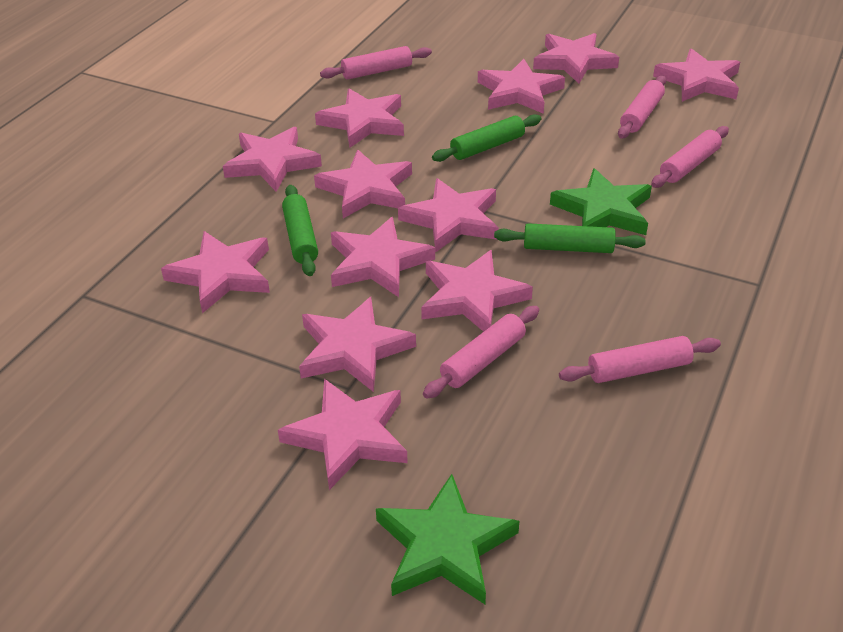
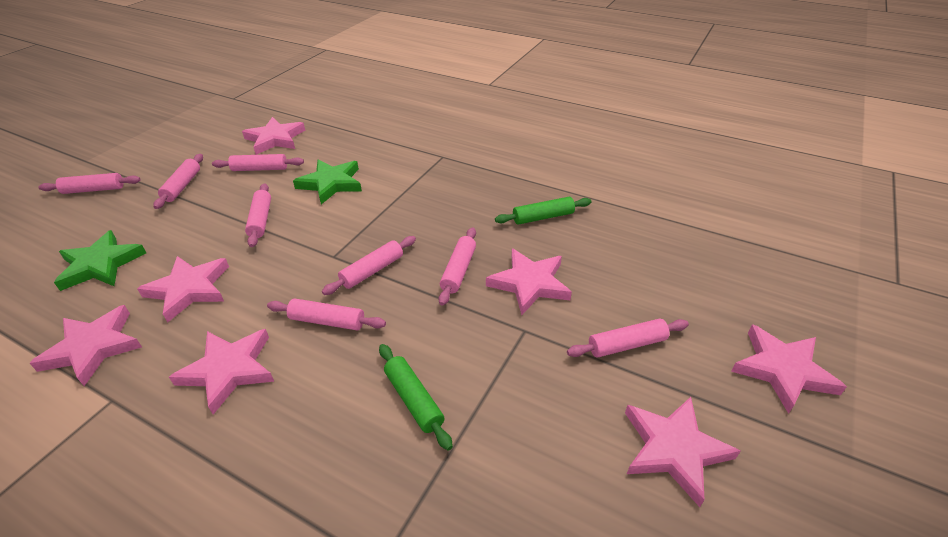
green rolling pin: [282,185,318,276] [432,114,541,162] [494,223,646,253] = 3 -> [379,344,453,450] [495,197,591,225] = 2
pink rolling pin: [320,46,432,80] [423,306,539,399] [559,336,721,383] [618,76,666,139] [651,126,729,188] = 5 -> [38,173,141,194] [154,154,203,209] [212,154,304,171] [245,183,271,247] [267,299,386,330] [322,236,416,295] [438,228,476,306] [567,318,689,358] = 8
pink star: [161,231,270,313] [223,127,322,192] [278,379,408,490] [299,297,416,392] [314,150,412,218] [315,88,404,148] [331,217,435,297] [398,178,499,252] [421,250,533,332] [478,59,565,114] [533,33,619,84] [653,48,740,102] = 12 -> [30,305,142,386] [137,256,229,322] [169,329,274,415] [242,117,305,155] [486,248,572,315] [625,397,740,507] [731,324,847,414] = 7

